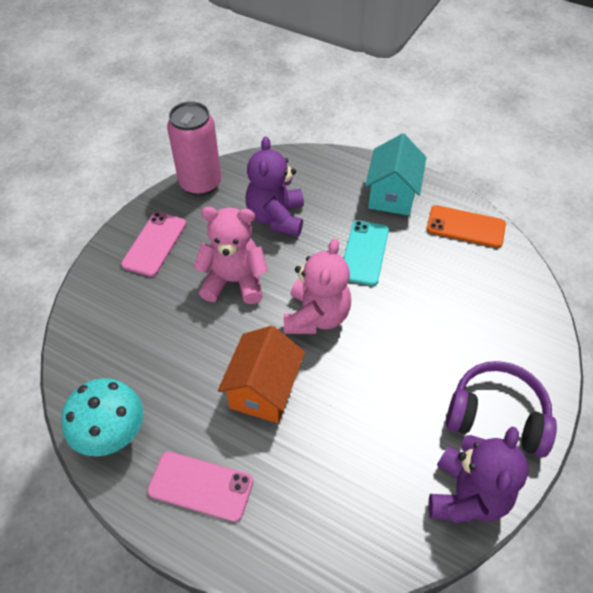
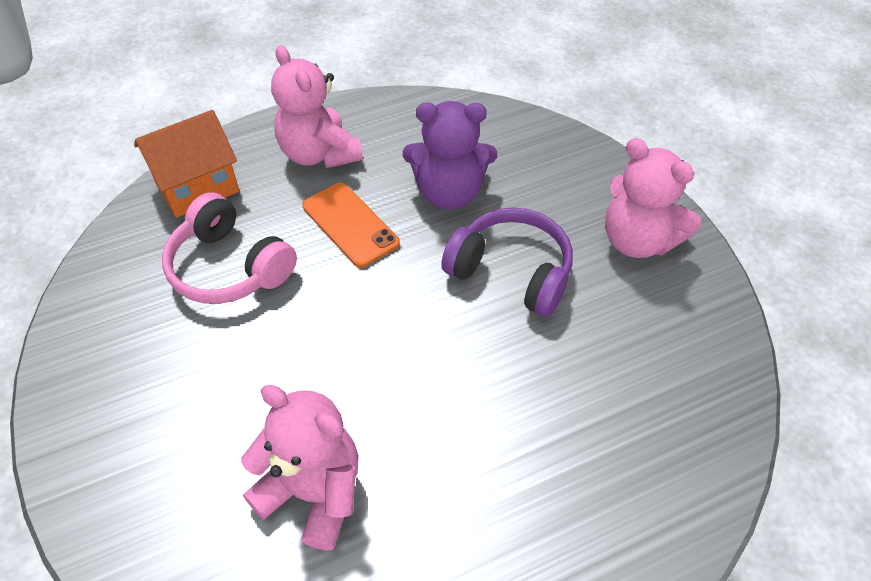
pink can: [167,101,222,196] = 1 -> none = 0
pink headphones: none = 0 -> [162,192,297,304] = 1
pink phone: [121,212,186,277] [147,451,253,522] = 2 -> none = 0
pink teddy bear: [193,207,268,304] [284,238,351,334] = 2 -> [241,385,359,550] [271,45,363,168] [605,138,701,258] = 3
purple teddy bear: [245,136,304,237] [428,427,529,523] = 2 -> [403,101,497,210] = 1
turquoise house: [365,133,426,215] = 1 -> none = 0
turquoise mushroom: [61,378,143,456] = 1 -> none = 0
turquoise phone: [343,220,389,286] = 1 -> none = 0

